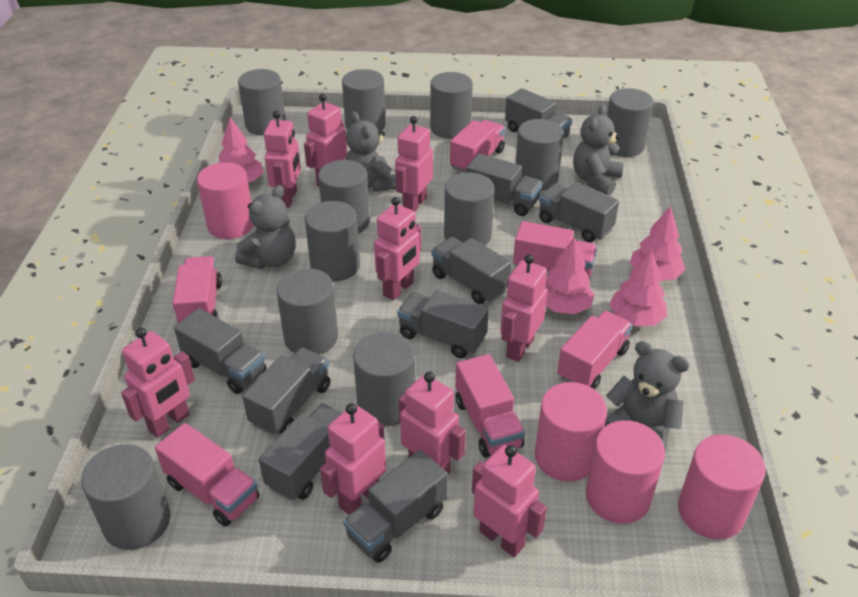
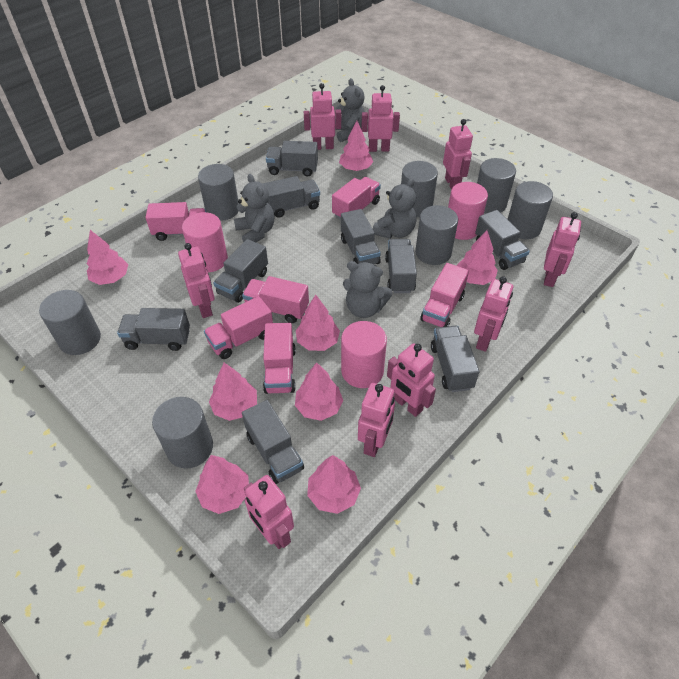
grey cylinder: [81,444,171,550] [238,69,286,136] [276,268,338,355] [305,201,360,282] [318,160,370,234] [342,69,386,132] [353,332,416,426] [430,72,473,139] [444,173,495,246] [515,119,564,191] [607,88,654,157] = 11 -> [39,290,101,355] [152,397,213,469] [198,164,239,221] [401,161,438,217] [415,205,458,265] [477,158,516,214] [508,181,553,239] = 7
pink cylinder: [197,162,254,239] [535,382,607,482] [586,420,665,524] [678,435,766,540] = 4 -> [182,212,228,272] [341,321,387,388] [448,182,488,240] = 3
pink tree: [219,117,263,183] [545,238,595,314] [609,249,667,326] [630,206,685,281] = 4 -> [87,230,128,285] [195,455,249,514] [209,363,257,421] [295,362,343,421] [296,295,340,351] [307,455,361,514] [339,121,373,171] [457,230,498,285] = 8

